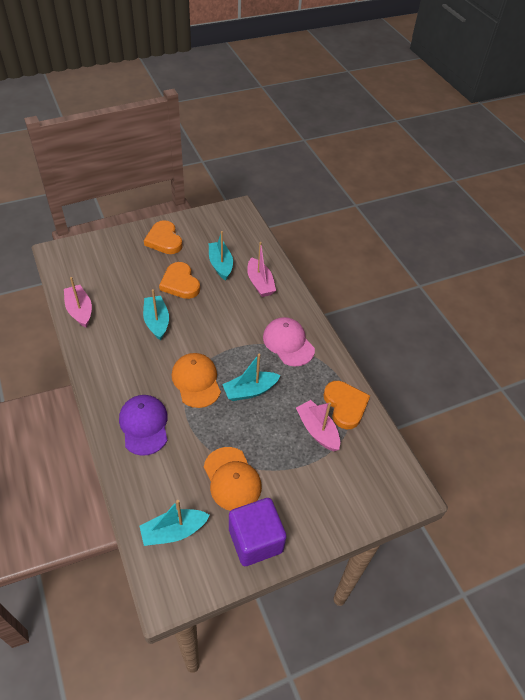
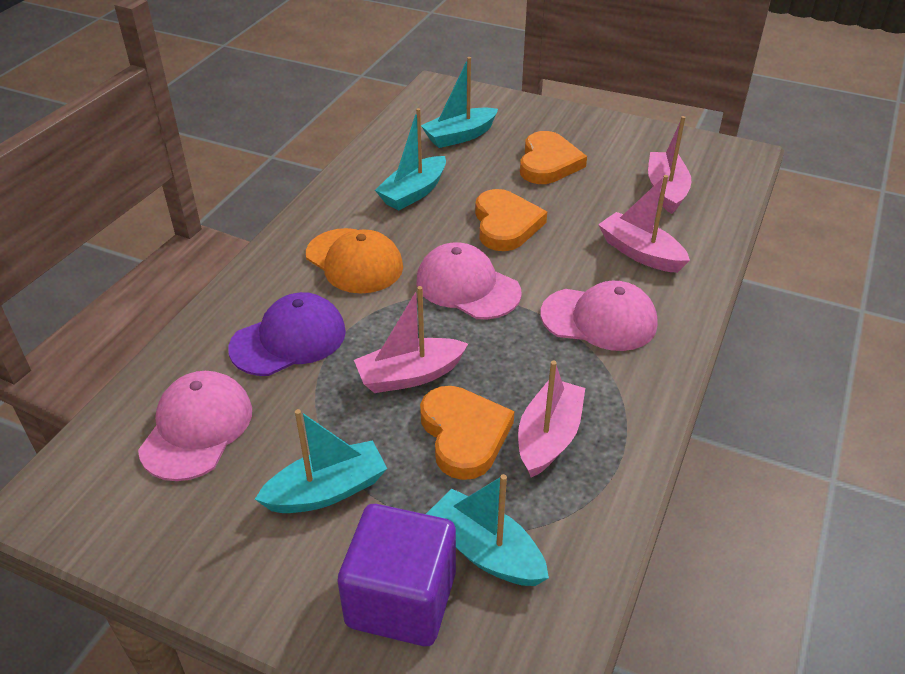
orange cap: [172,353,221,408] [204,447,262,511] = 2 -> [306,228,403,293] = 1
pink boat: [64,277,92,327] [247,242,276,297] [296,400,340,451] = 3 -> [354,286,468,393] [518,361,585,477] [598,175,690,273] [648,116,691,214] = 4
pink cap: [263,317,315,366] = 1 -> [138,371,252,481] [416,242,522,319] [541,281,658,351] = 3

